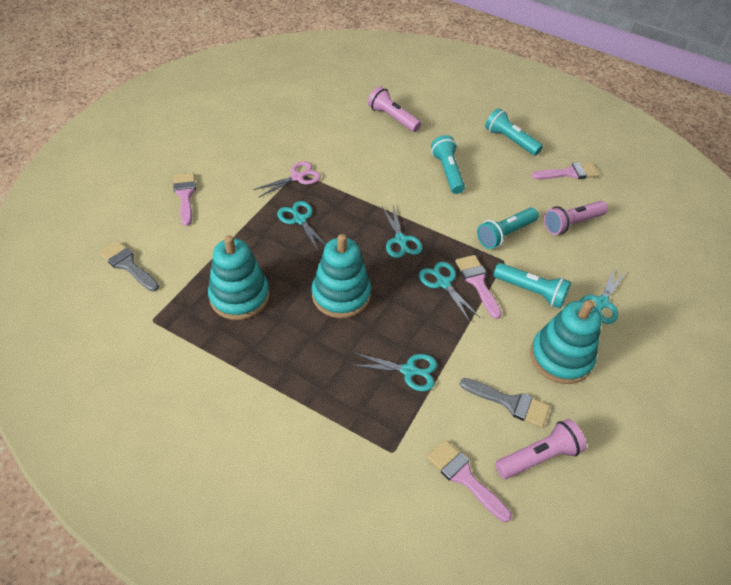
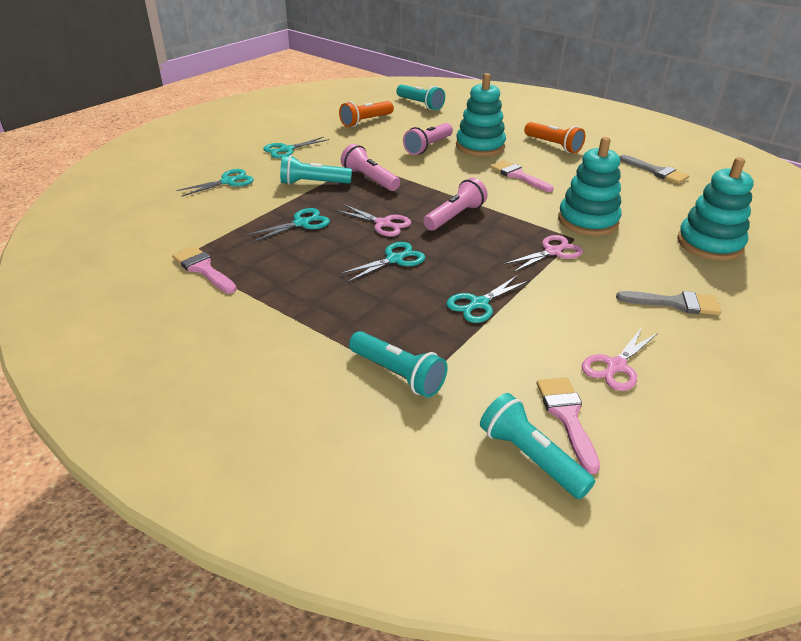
orange flashlight: none = 0 -> [339,101,394,127] [524,122,585,153] = 2
pink brush: [173,173,196,226] [427,440,511,522] [455,255,501,319] [532,162,599,179] = 4 -> [172,246,237,293] [490,160,554,192] [537,377,600,474] = 3
pink scissors: [253,161,321,197] = 1 -> [335,204,411,237] [504,235,583,272] [581,327,658,391] = 3

